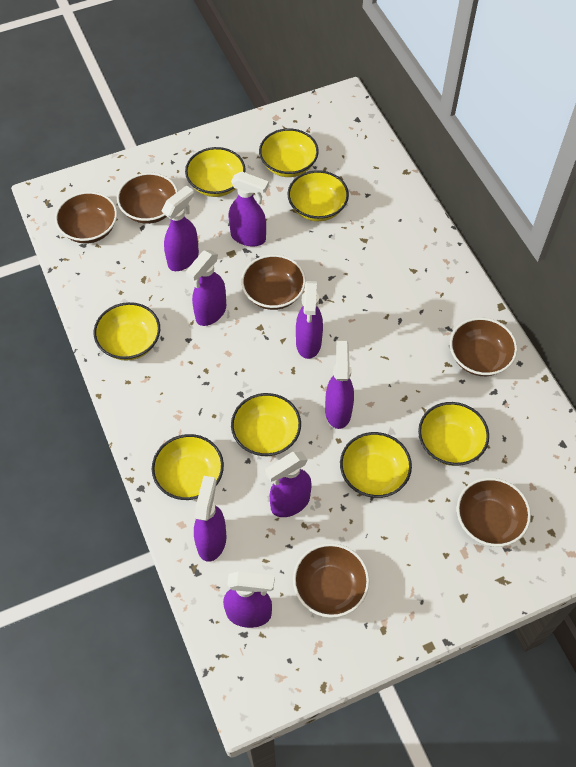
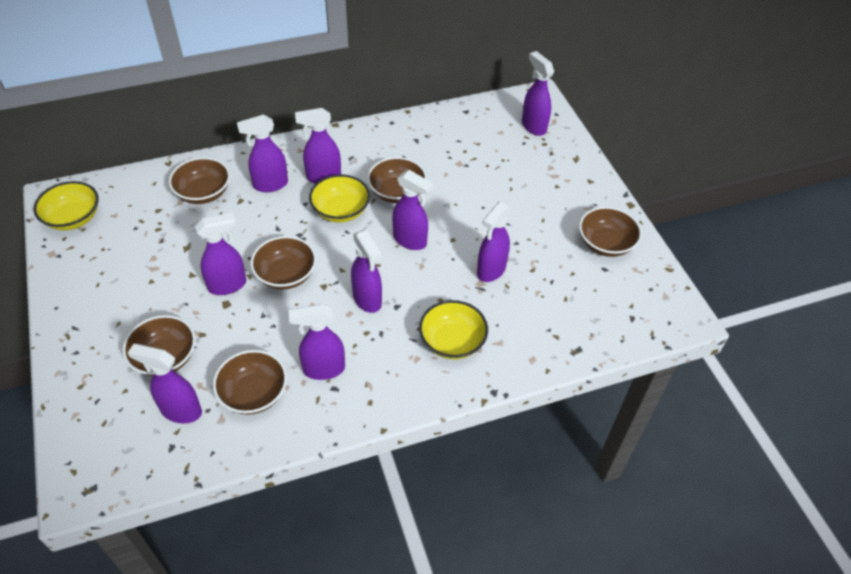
purple spray bottle: [162,185,199,271] [186,250,226,326] [194,476,226,562] [223,571,275,628] [228,172,269,247] [265,451,312,517] [296,281,323,359] [325,341,354,429] = 8 -> [128,344,202,424] [195,212,246,295] [237,115,288,192] [289,304,345,380] [295,108,341,184] [351,230,382,313] [392,170,434,250] [477,201,512,282] [522,51,554,136] = 9
yellow bowl: [94,302,160,361] [152,434,224,500] [185,147,246,197] [231,393,301,456] [259,128,319,177] [288,170,349,221] [340,432,412,498] [418,402,489,466] = 8 -> [34,181,99,230] [309,175,370,222] [419,300,488,359] = 3

